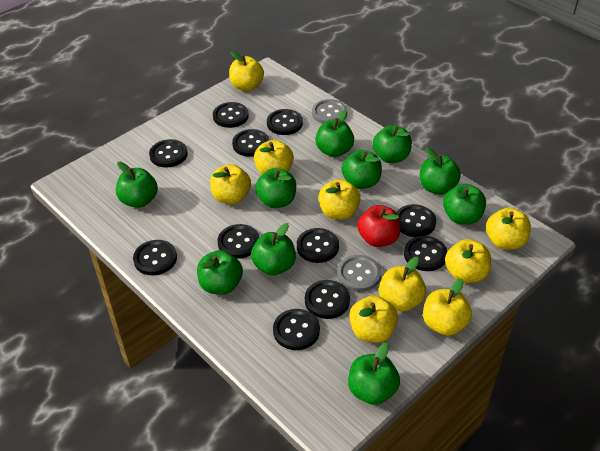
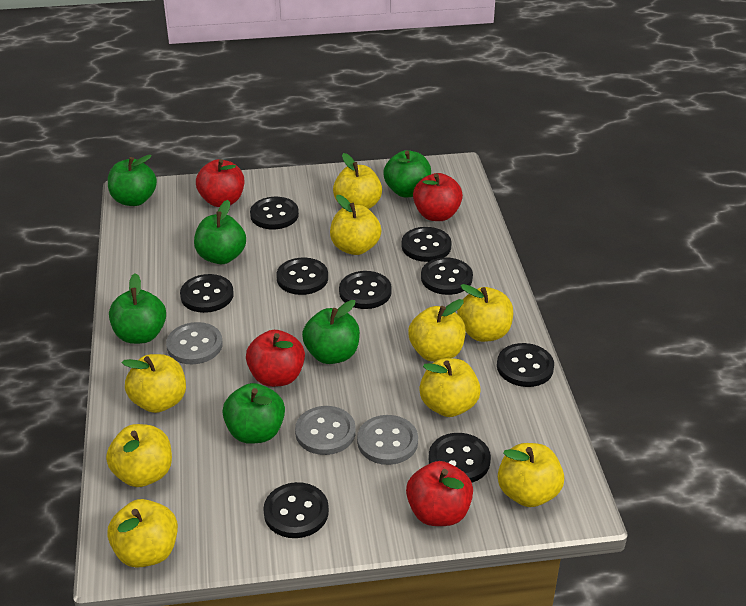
black button: [133,240,177,275] [149,139,187,167] [213,102,249,128] [217,224,260,259] [232,129,269,157] [267,109,303,135] [273,309,320,350] [297,228,339,263] [305,280,350,319] [396,204,436,237] [404,236,448,271] = 11 -> [180,274,234,313] [250,197,299,229] [263,482,329,538] [276,258,328,295] [339,271,392,309] [401,227,452,262] [421,258,473,295] [429,433,491,482] [497,343,554,387] = 9
green apple: [116,162,158,208] [197,250,243,295] [251,223,296,275] [255,168,296,208] [315,110,354,157] [342,150,382,189] [348,343,400,405] [373,125,412,163] [420,147,461,195] [443,184,486,225] = 10 -> [108,154,157,206] [109,273,166,344] [194,200,246,264] [222,383,285,444] [302,300,360,364] [383,150,431,197] = 6
grey button: [312,99,347,124] [337,255,381,292] = 2 -> [166,322,223,364] [295,406,356,455] [357,415,418,465] = 3
red apple: [357,205,401,247] = 1 -> [196,159,244,207] [246,330,305,387] [406,461,473,526] [413,173,463,221] = 4

